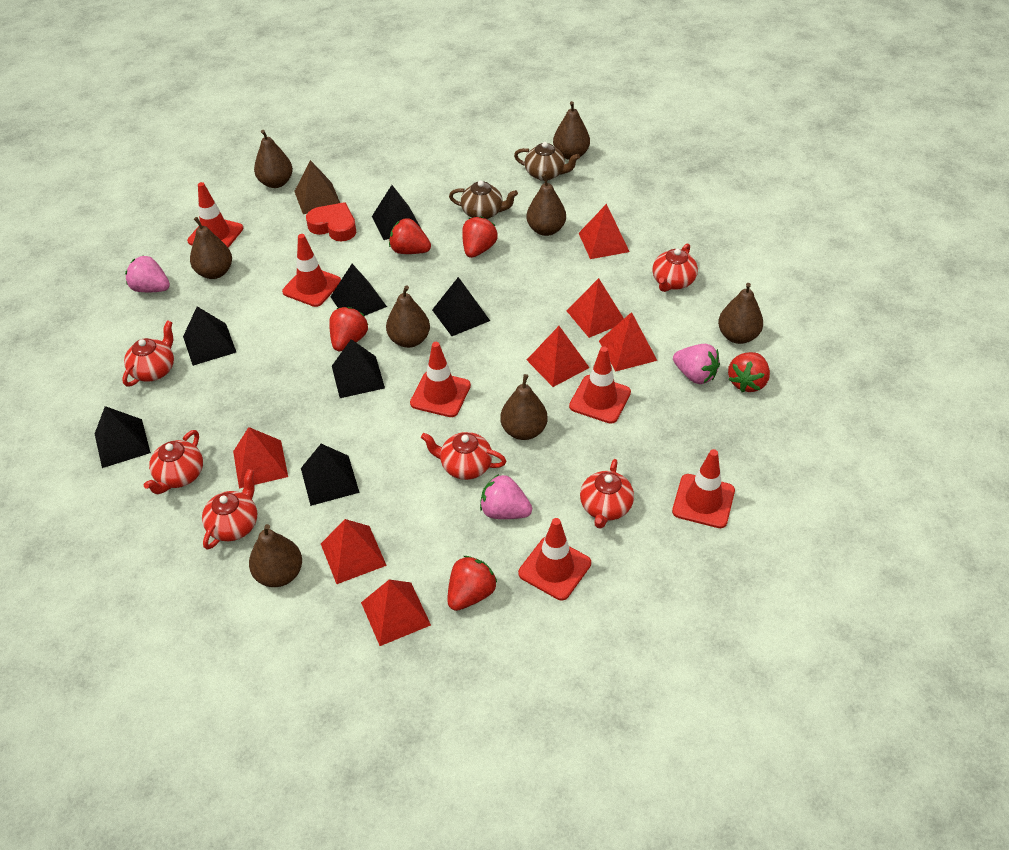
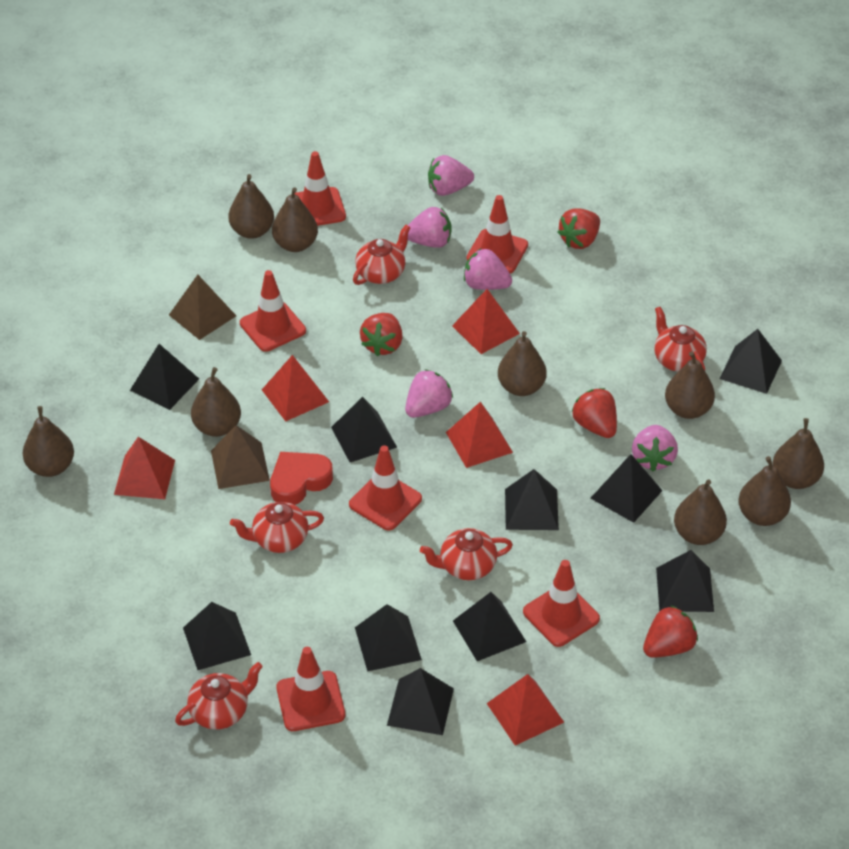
black pyramid: [95,406,151,468] [183,306,236,366] [301,444,360,506] [330,264,387,316] [332,339,385,398] [372,185,421,240] [432,277,490,336] = 7 -> [130,344,199,410] [183,602,251,670] [331,396,397,462] [355,604,422,672] [387,668,454,735] [453,592,526,661] [505,469,559,530] [591,454,663,523] [656,550,714,612] [719,329,782,394] = 10
brown pear: [190,217,232,279] [249,524,302,587] [254,130,293,188] [386,285,430,348] [500,374,548,440] [527,174,566,236] [553,101,590,160] [718,283,763,344] = 8 -> [23,406,74,477] [191,367,241,437] [228,174,274,239] [272,187,318,252] [498,331,547,396] [665,351,715,419] [674,480,727,545] [738,456,791,526] [772,418,824,489] = 9
brown pyramid: [294,160,340,214] = 1 -> [169,275,236,340] [211,425,270,489] = 2
brown teapot: [449,180,518,219] [514,142,580,181] = 2 -> none = 0
pink strawberry: [125,255,170,292] [480,474,532,519] [673,344,720,384] = 3 -> [405,369,453,418] [408,207,451,248] [428,155,474,196] [464,249,512,290] [632,425,678,472] = 5
red pyramid: [233,427,288,488] [321,519,387,584] [361,579,431,646] [527,326,590,387] [567,278,624,338] [579,204,629,259] [599,312,657,372] = 7 -> [114,437,175,499] [262,355,329,422] [446,402,513,468] [452,289,520,354] [487,674,564,746] = 5
red strawberry: [329,307,368,351] [389,218,431,254] [447,556,497,611] [462,216,498,258] [728,352,770,392] = 5 -> [360,313,402,356] [558,209,600,249] [572,388,617,438] [643,605,698,658] = 4
red teapot: [122,320,174,387] [144,430,203,494] [202,469,257,550] [421,432,506,480] [580,459,634,529] [652,243,698,292] = 6 -> [175,662,263,730] [230,502,324,553] [353,225,411,285] [420,528,513,580] [654,307,707,372] = 5

